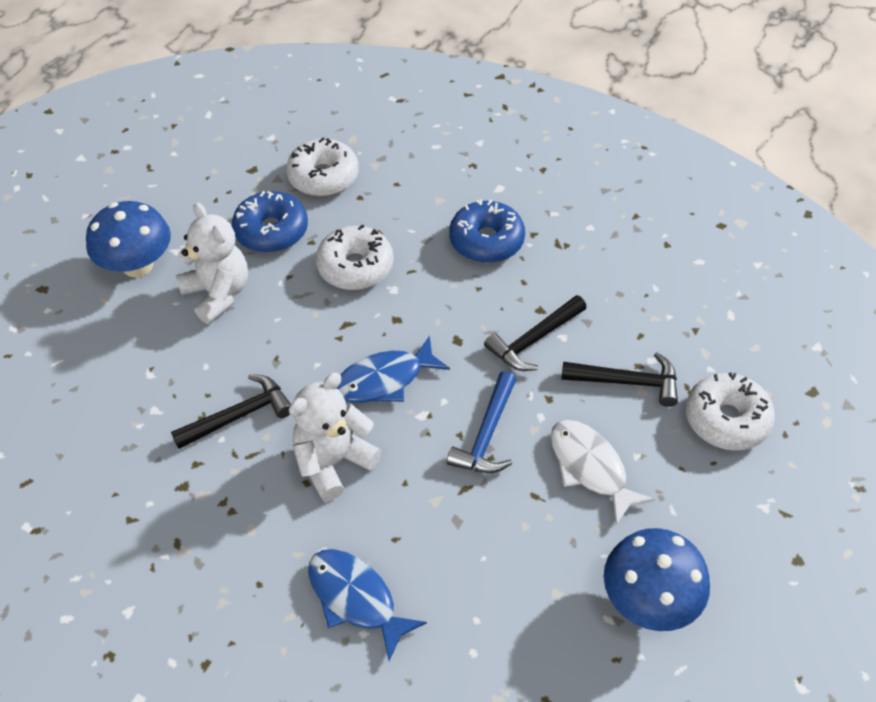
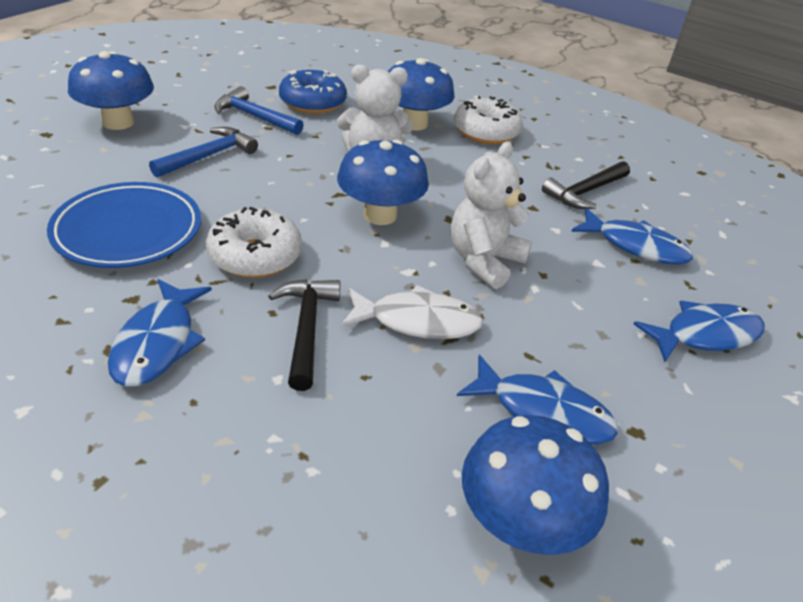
black hammer: [171,374,291,449] [484,295,587,371] [562,352,678,407] = 3 -> [268,279,340,391] [542,161,630,209] = 2
blue donut: [232,191,308,253] [449,199,525,263] = 2 -> [279,70,347,114] = 1
blue fish: [308,549,427,661] [337,336,450,403] = 2 -> [108,279,212,387] [457,355,618,445] [571,208,693,265] [634,301,765,362] = 4
blue hammer: [447,371,517,473] = 1 -> [149,127,258,178] [214,86,304,135] = 2
blue mushroom: [86,201,171,277] [604,528,710,631] = 2 -> [68,51,154,130] [337,140,429,225] [388,58,455,131] [462,415,609,555] = 4
blue plate: none = 0 -> [47,182,201,268] = 1
white donut: [286,138,359,196] [316,224,394,290] [686,373,775,451] = 3 -> [206,207,302,278] [454,96,523,144] = 2

